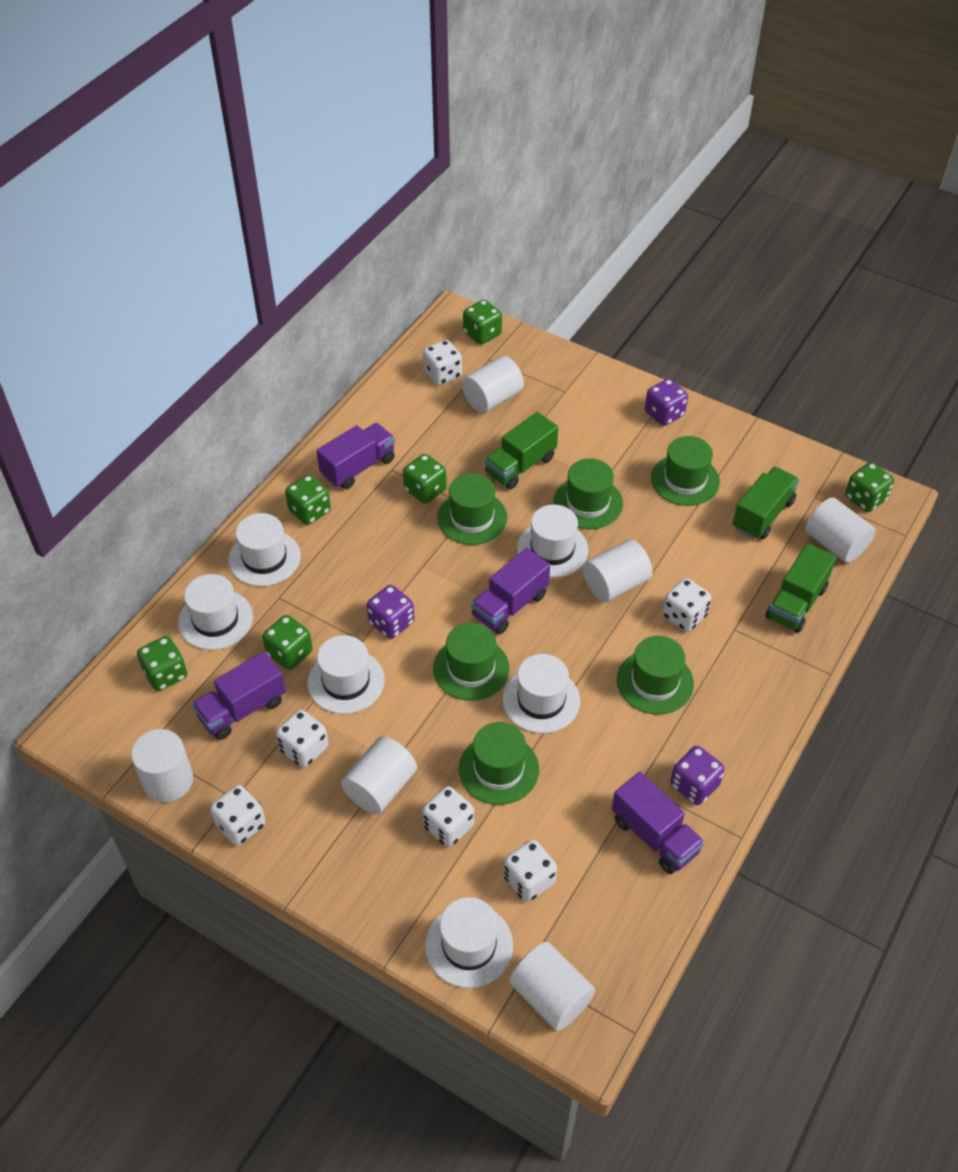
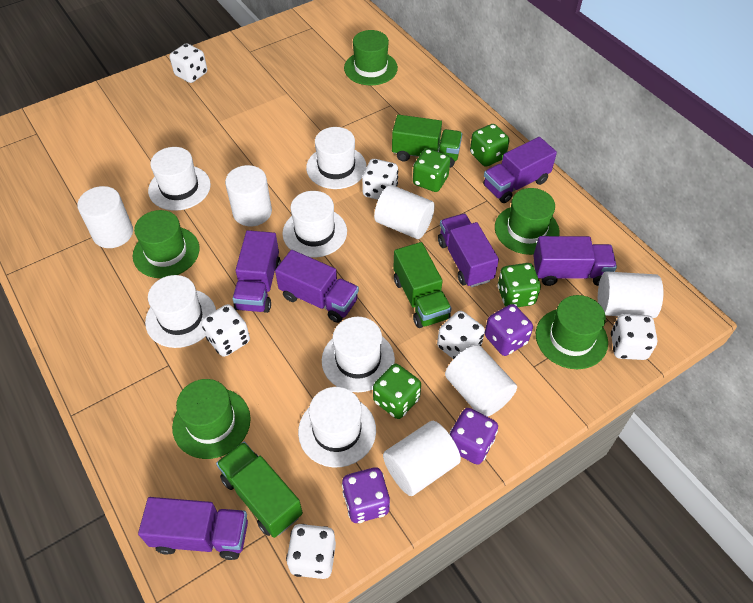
green dice: [137,636,187,691] [262,615,313,670] [285,474,331,525] [403,454,447,504] [463,300,502,345] [845,462,894,512] = 6 -> [373,364,421,419] [413,148,450,192] [470,124,509,167] [497,263,541,307] = 4
green hat: [433,622,510,701] [437,473,507,545] [459,722,539,805] [553,458,623,529] [617,636,694,715] [651,436,720,506] = 6 -> [133,210,200,278] [172,379,251,459] [344,30,398,86] [495,188,560,255] [536,295,608,369] = 5
purple truck: [192,651,286,740] [317,423,395,489] [471,548,550,634] [612,772,704,874] = 4 -> [138,497,248,560] [232,230,281,313] [275,250,359,323] [438,214,499,287] [483,137,557,203] [533,236,617,286] = 6

